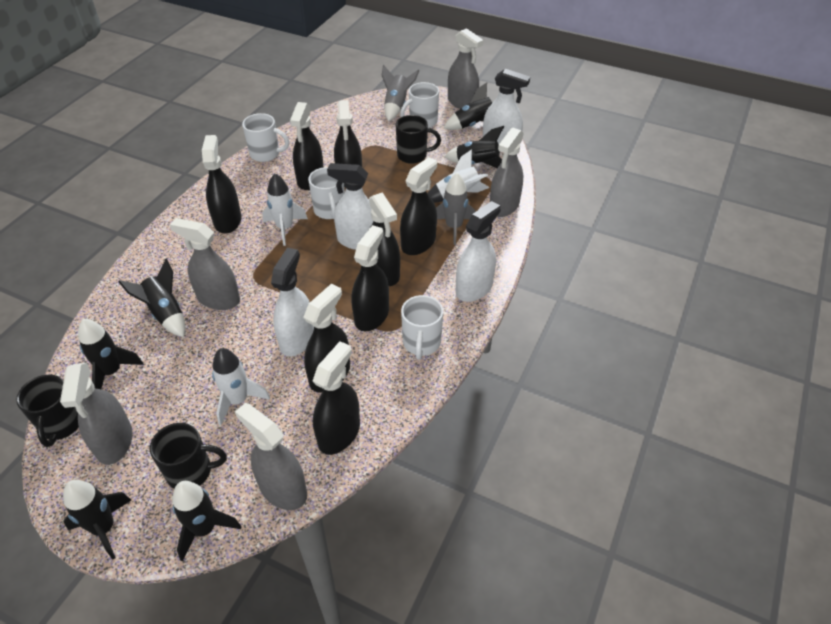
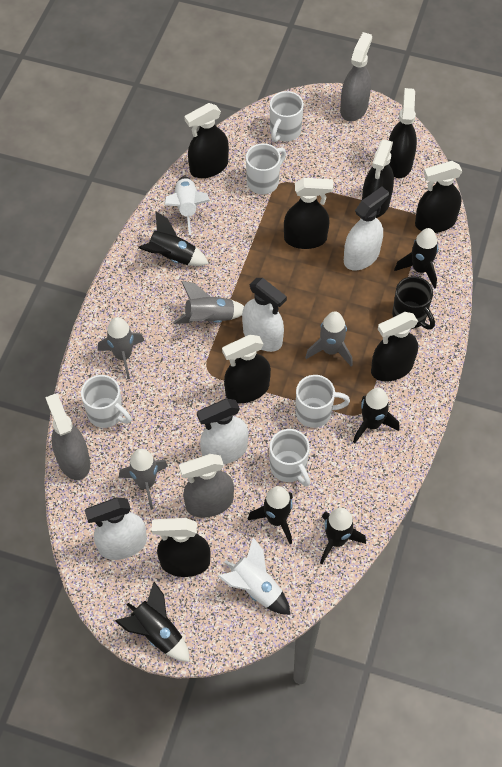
black mug: [16,375,79,447] [150,423,227,489] [396,115,441,164] = 3 -> [392,276,435,330] = 1
grey rocket: [382,65,420,121] [436,173,475,245] = 2 -> [98,317,144,379] [119,449,168,510] [173,281,244,324] [305,311,353,367] = 4
grey spray bottle: [60,363,133,465] [170,218,240,310] [235,403,307,510] [448,28,484,109] [490,128,524,217] = 5 -> [45,394,90,480] [179,454,234,518] [340,32,372,122] = 3
white mug: [242,113,289,162] [308,167,345,219] [400,82,439,128] [401,295,443,360] = 4 -> [81,375,131,428] [246,143,286,194] [270,91,304,142] [270,429,310,487] [296,375,350,428] = 5
white rocket: [212,348,270,426] [262,174,308,246] [427,149,489,203] = 3 -> [164,176,210,235] [218,537,290,615] = 2

